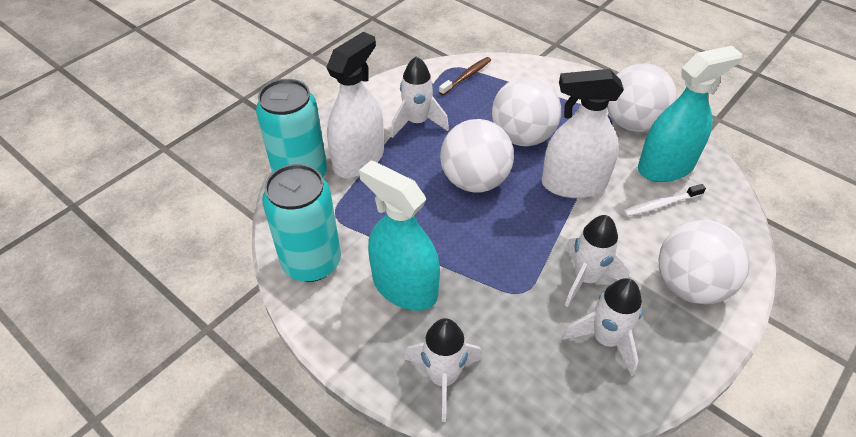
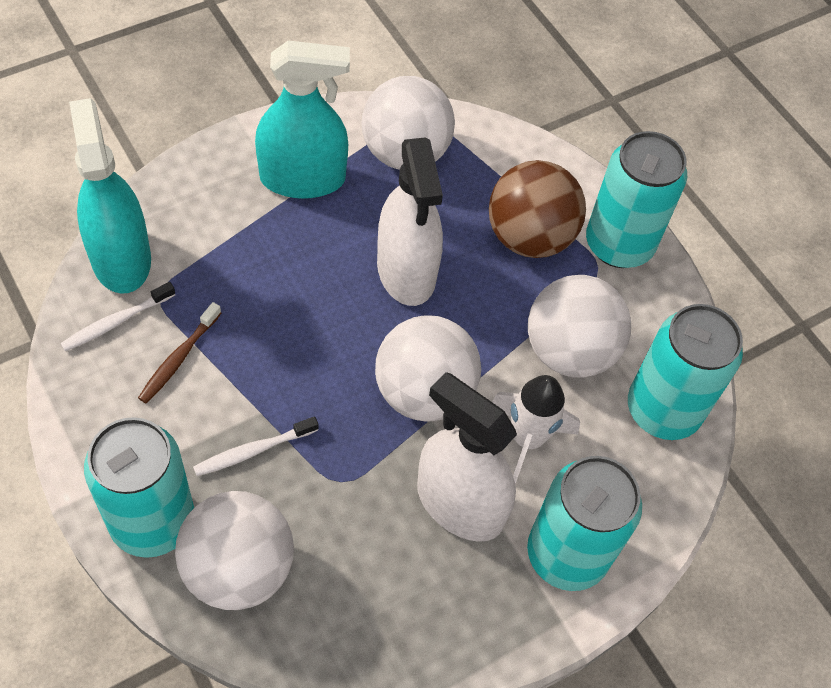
brown ball: none = 0 -> [489,160,586,258] = 1
turquoise can: [256,79,327,177] [262,164,341,282] = 2 -> [84,417,194,558] [527,456,642,591] [586,131,687,268] [628,304,743,440] = 4
white rocket: [391,56,449,138] [404,318,482,422] [562,278,642,376] [564,215,630,307] = 4 -> [492,375,580,484] = 1
white toothbrush: [623,184,706,216] = 1 -> [60,282,175,352] [193,416,318,476] = 2

